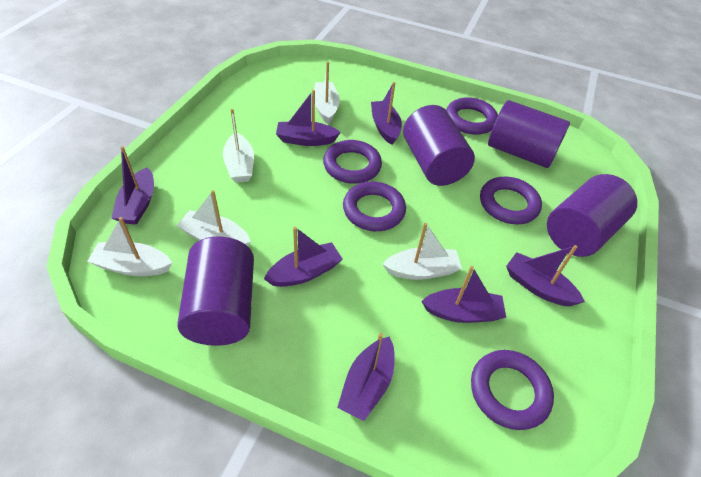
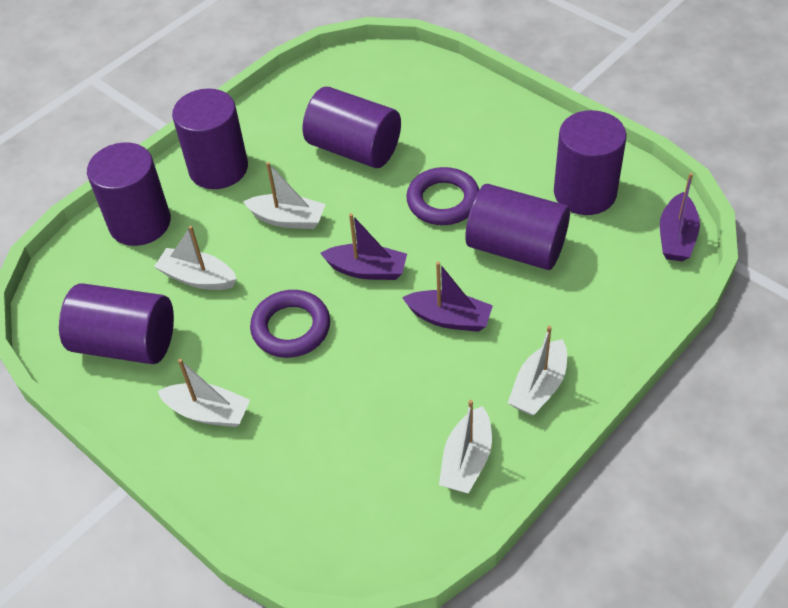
purple boat: [111,146,154,225] [264,226,342,287] [276,90,341,146] [337,333,395,421] [371,82,402,145] [421,266,506,323] [506,245,585,306] = 7 -> [320,213,407,280] [402,262,493,332] [660,173,700,261] = 3
purple cylinder: [177,237,254,346] [403,105,475,186] [488,100,570,168] [547,174,637,257] = 4 -> [59,283,174,364] [87,142,171,246] [172,88,248,189] [303,87,401,168] [466,184,570,270] [554,110,627,215] = 6
purple ring: [323,140,382,184] [343,182,406,231] [446,97,498,135] [471,350,554,430] [480,176,542,225] = 5 -> [250,290,330,358] [406,167,479,225] = 2

